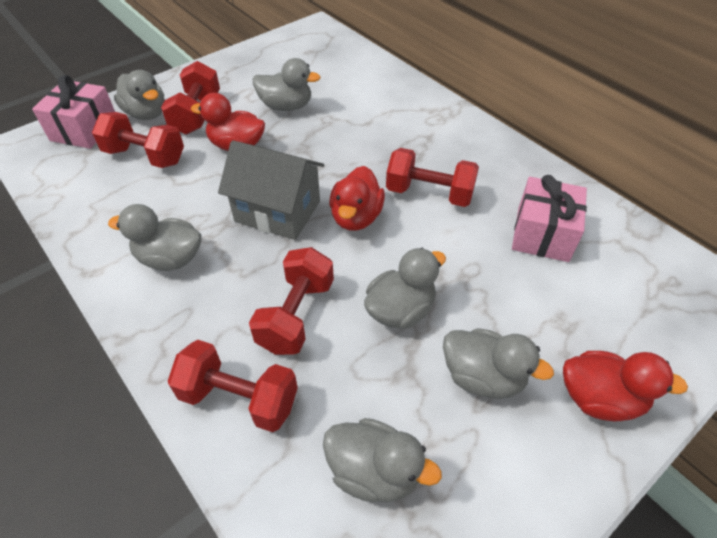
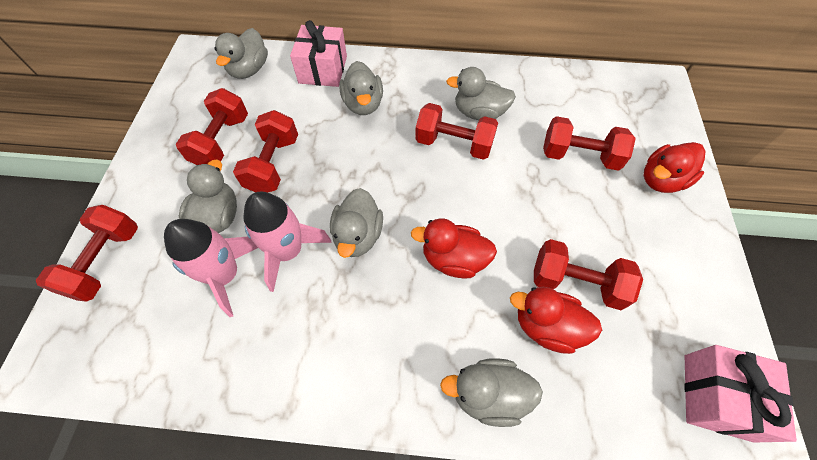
grey house: [218,140,324,240] = 1 -> none = 0
pink rocket: none = 0 -> [164,219,258,317] [243,191,332,292] = 2
red dumbbell: [92,112,184,168] [161,61,220,135] [168,340,298,432] [249,247,334,355] [386,148,479,207] = 5 -> [36,205,138,302] [176,88,248,165] [233,110,298,192] [415,103,498,160] [534,239,643,310] [543,116,636,171] = 6

